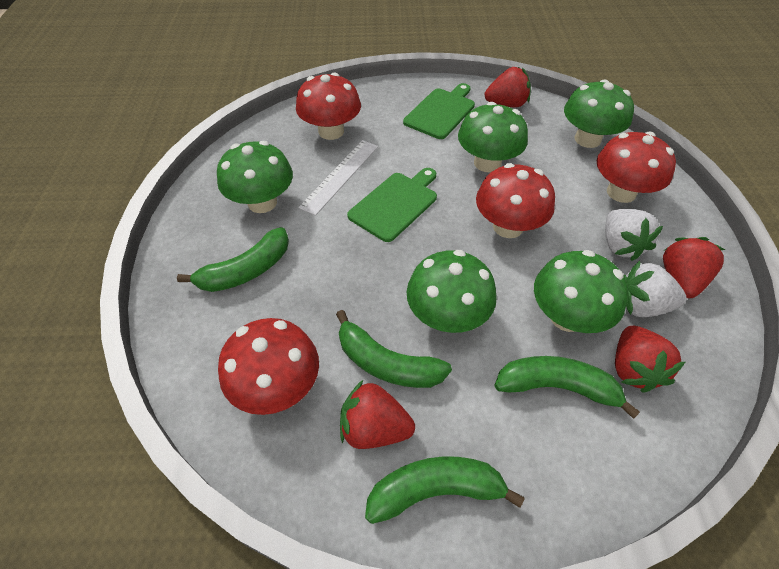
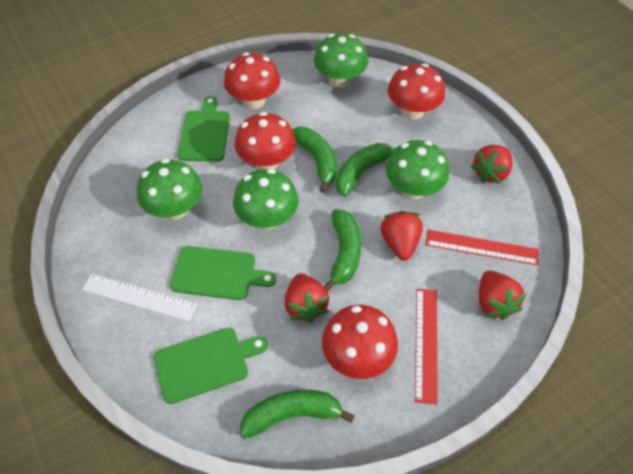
green cutting board: [347,168,437,242] [403,83,475,139] = 2 -> [154,327,268,404] [170,246,276,300] [177,96,230,162] = 3
green mushroom: [217,141,293,213] [407,250,497,333] [458,102,528,172] [534,250,628,333] [564,79,634,148] = 5 -> [137,159,202,220] [233,169,299,230] [314,34,368,88] [386,140,449,199] = 4
red ruler: none = 0 -> [415,289,438,405] [425,230,539,265] = 2
white strawberry: [605,209,663,261] [623,261,687,317] = 2 -> none = 0

